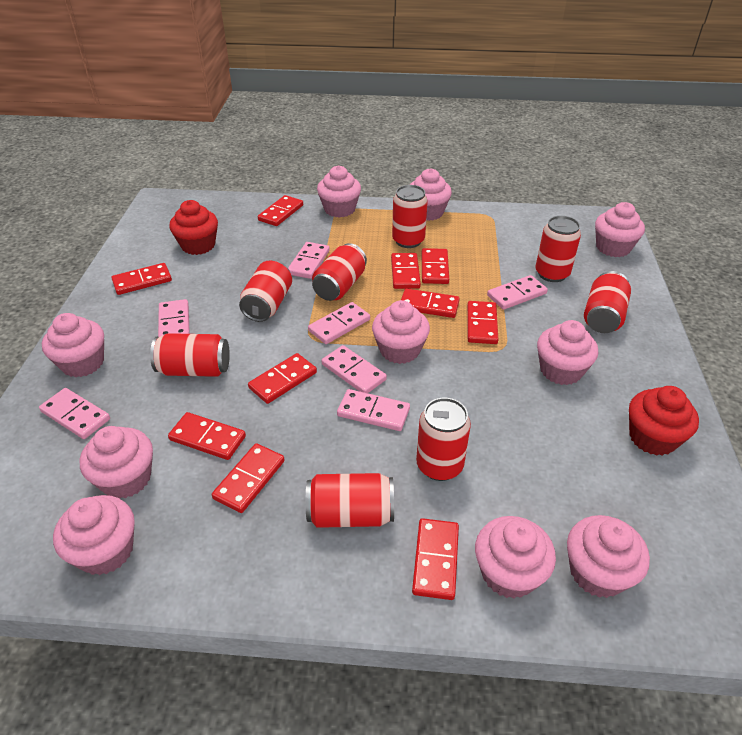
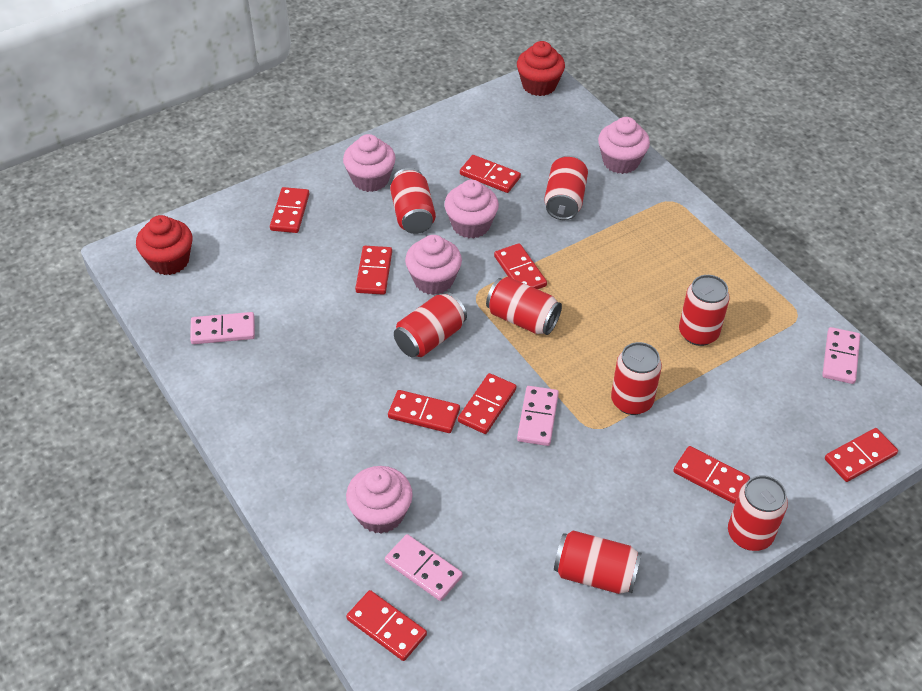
pink cupcake: [42,313,104,377] [53,495,135,575] [80,426,153,499] [317,166,361,218] [372,300,430,364] [410,168,452,221] [475,516,556,599] [537,320,598,385] [567,515,650,598] [595,202,645,257] = 10 -> [343,134,396,192] [346,466,413,534] [405,235,462,295] [444,180,499,239] [598,117,650,174] = 5
pink domino: [39,388,110,439] [158,299,190,337] [288,242,330,279] [308,302,370,344] [322,345,387,393] [337,389,410,431] [487,275,548,310] = 7 -> [190,312,255,344] [385,534,463,601] [517,386,559,446] [822,327,860,384] = 4
red domino: [111,263,172,295] [168,412,246,460] [212,443,285,513] [248,353,317,404] [258,195,303,226] [391,253,421,289] [401,288,460,318] [412,518,459,600] [422,248,449,284] [467,301,498,344] = 10 -> [270,187,309,233] [346,590,427,661] [355,246,392,295] [388,390,460,433] [458,373,516,434] [460,155,521,193] [494,243,547,289] [673,446,750,504] [825,428,898,482] = 9

